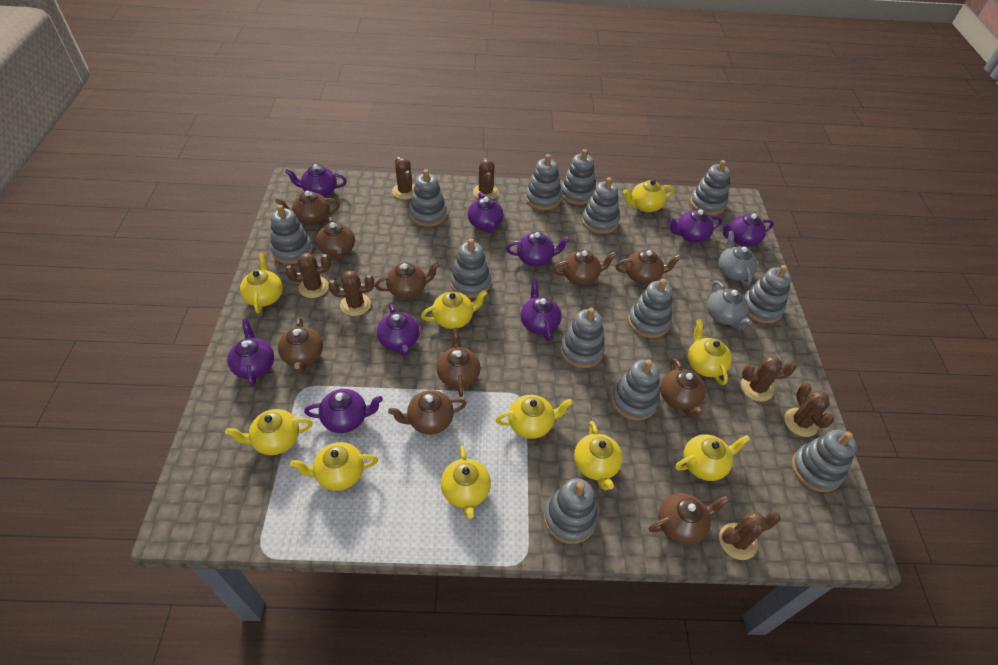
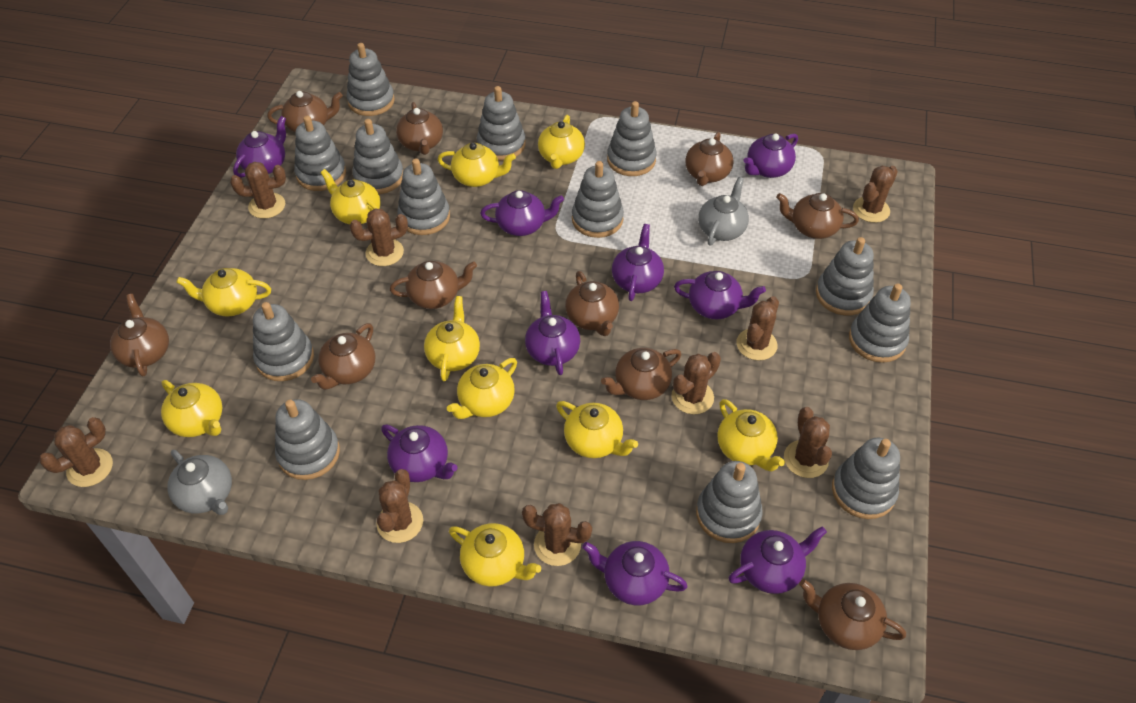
brown cactus: [285,253,331,298] [328,270,374,316] [392,157,415,200] [473,158,499,199] [719,511,781,560] [741,356,796,402] [784,383,834,437] = 7 -> [39,417,113,487] [230,162,286,219] [349,209,408,266] [377,469,423,543] [522,503,592,566] [671,352,721,415] [736,296,779,361] [784,407,832,478] [853,166,898,223] = 9

